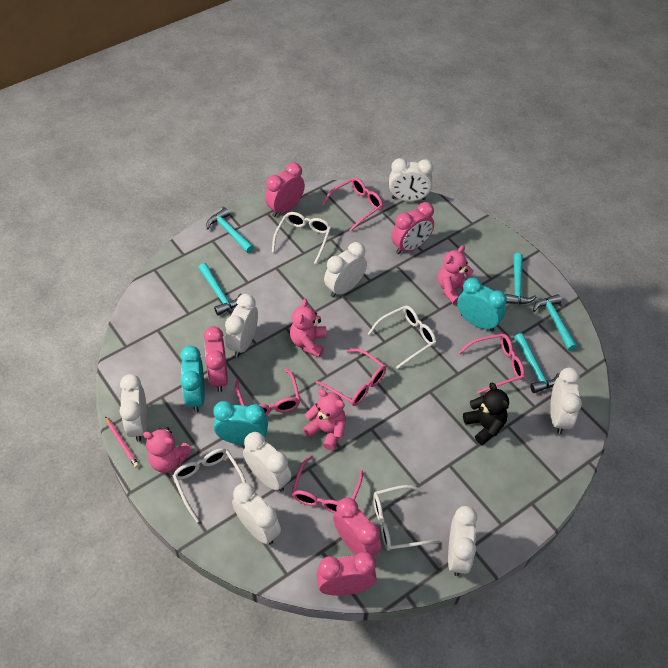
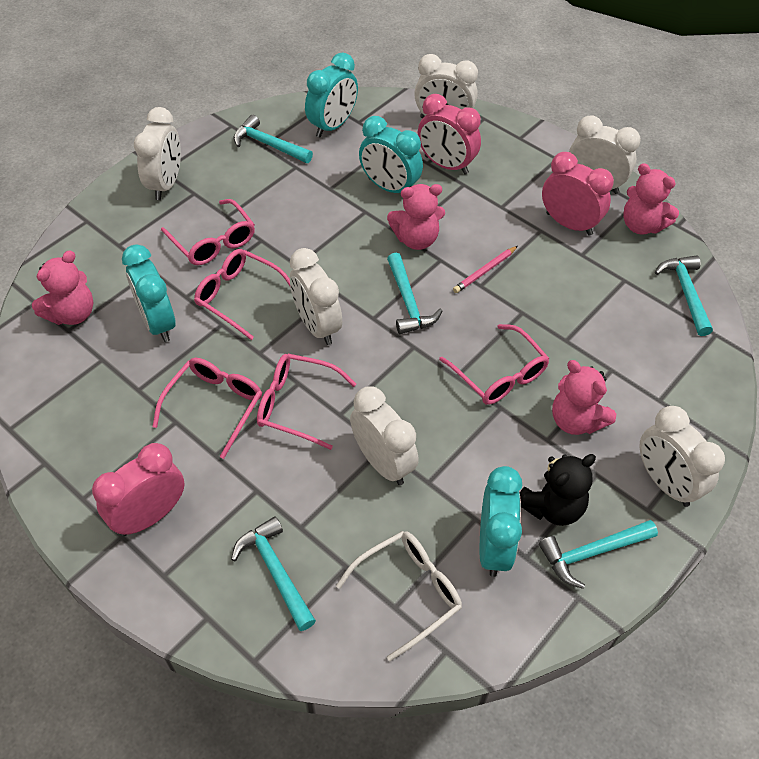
pink clock: [203,326,228,392] [265,163,305,217] [316,552,377,596] [333,497,381,556] [391,202,434,254] = 5 -> [92,443,185,536] [418,94,481,175] [542,152,614,236] = 3
turquoise clock: [180,346,205,412] [213,401,268,445] [457,277,507,332] = 3 -> [122,244,176,342] [305,52,358,137] [359,116,423,193] [480,466,522,577] = 4
white clock: [120,374,147,442] [225,294,258,357] [232,483,281,545] [243,432,292,492] [324,242,367,298] [389,158,434,201] [448,506,477,576] [550,367,582,434] = 8 -> [134,107,181,200] [290,248,342,345] [350,386,419,485] [414,54,478,119] [569,116,641,194] [639,406,725,507] = 6
white glasses: [173,448,246,523] [272,212,331,264] [368,306,436,369] [373,485,440,551] = 4 -> [336,531,462,661] = 1

